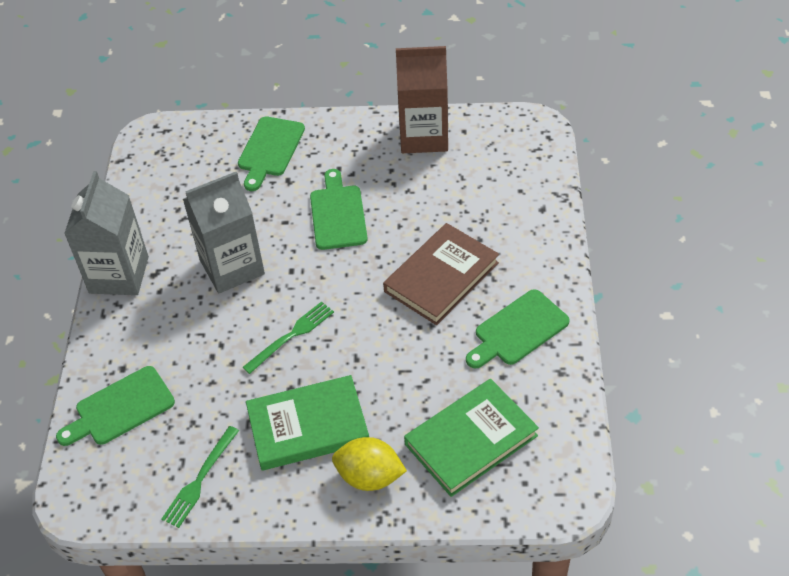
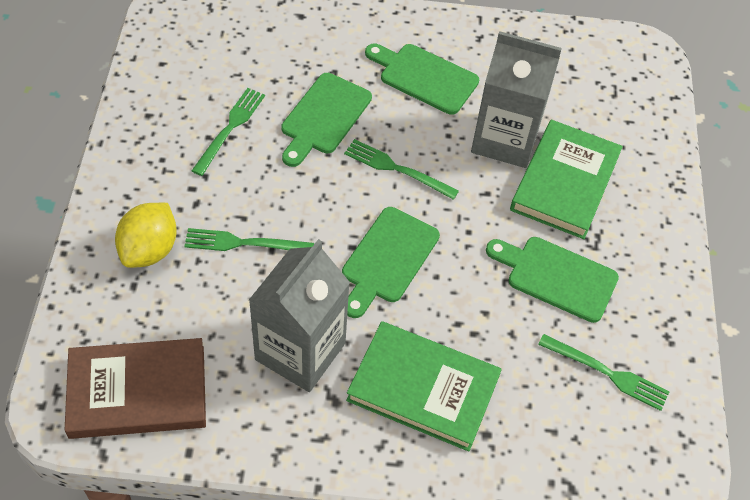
brown carton: [396,46,448,153] = 1 -> none = 0
green fork: [161,426,239,528] [243,301,334,374] = 2 -> [184,228,314,251] [192,88,265,176] [344,139,459,200] [538,334,670,411] = 4

